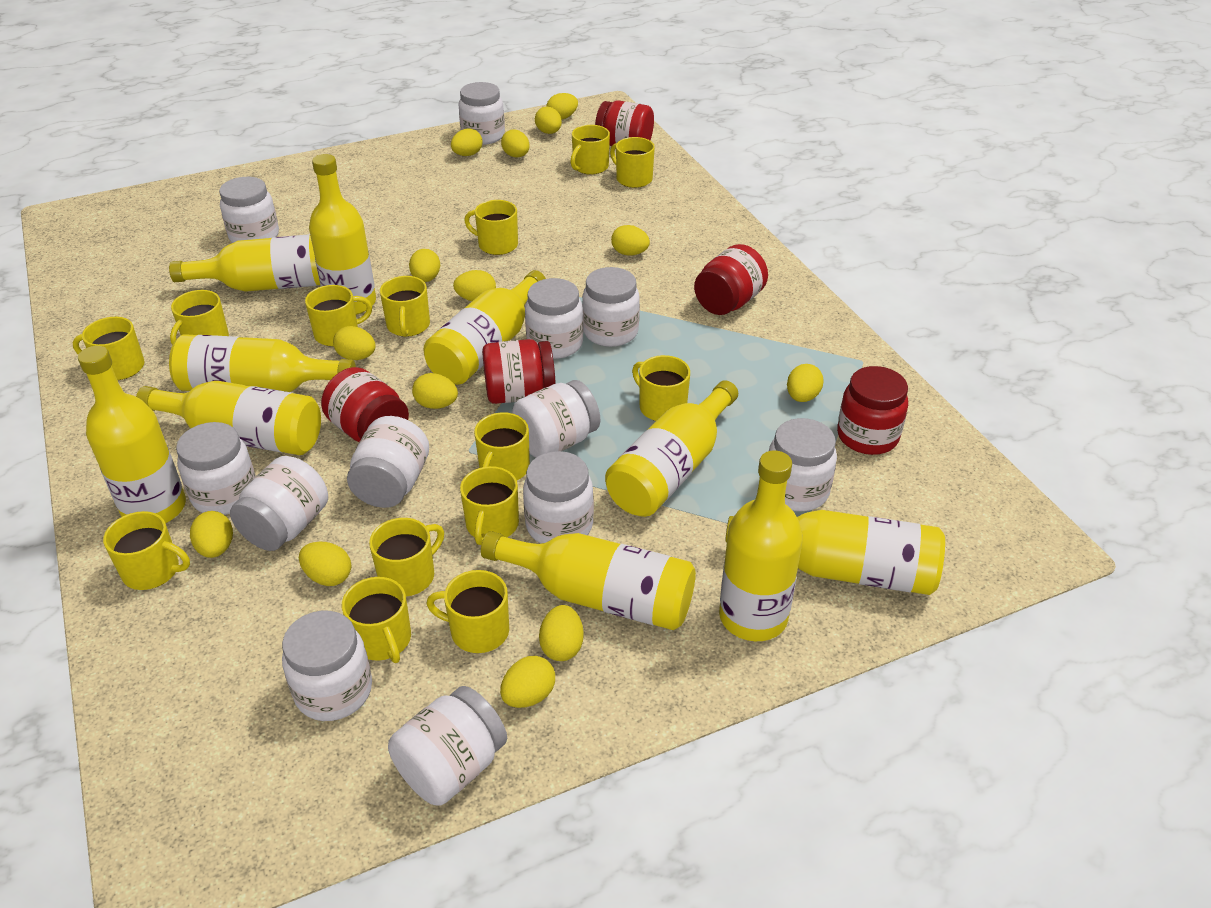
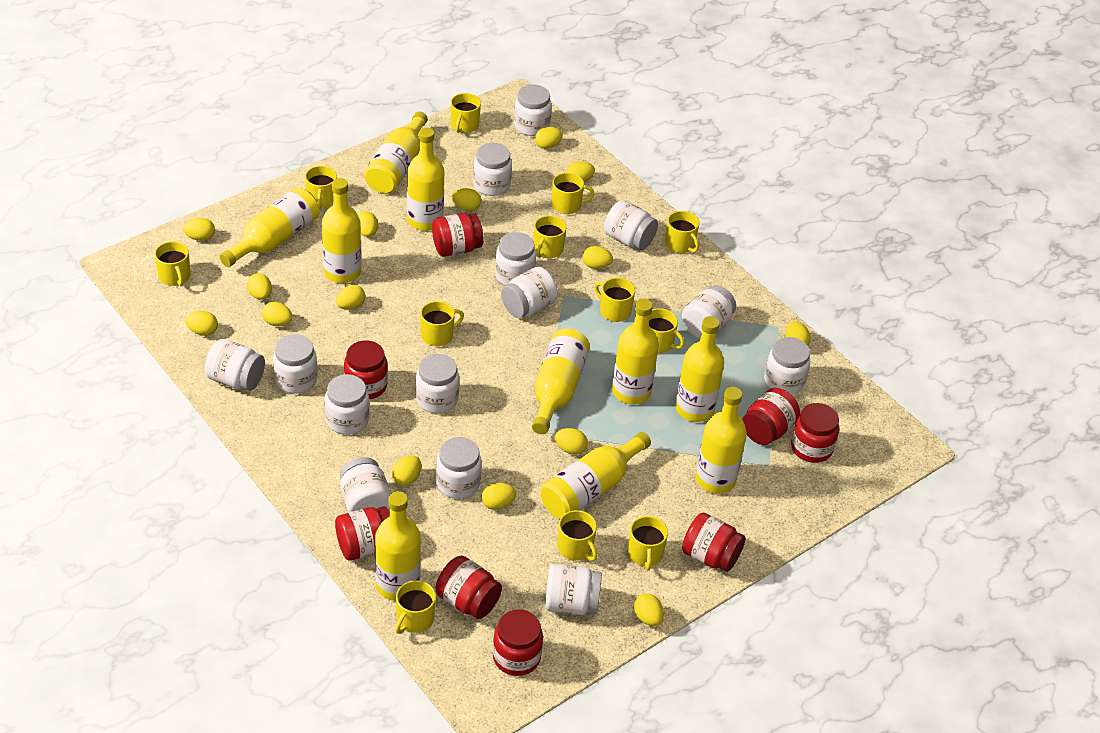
red jar: [321,367,409,442] [482,339,556,404] [595,100,654,146] [694,244,768,315] [837,366,908,455] = 5 -> [335,506,390,560] [344,340,388,400] [432,213,484,257] [436,556,502,619] [493,609,543,676] [682,513,746,572] [742,388,800,445] [791,403,839,463] = 8
white jar: [176,422,255,515] [219,177,279,243] [230,456,328,551] [282,611,372,721] [347,416,429,508] [388,686,507,806] [459,82,505,145] [512,380,600,458] [523,451,594,543] [525,278,584,359] [582,267,640,347] [769,418,837,511] = 12 -> [205,339,265,391] [273,334,318,394] [325,374,370,435] [340,457,391,513] [416,354,459,413] [436,437,482,499] [473,143,512,196] [495,232,536,285] [501,267,558,318] [514,85,552,136] [545,564,602,615] [604,200,658,250] [682,285,736,339] [764,337,810,395] = 14
yellow egg: [190,511,233,558] [299,542,351,586] [333,326,376,360] [409,249,440,282] [412,373,458,409] [451,128,482,156] [453,270,496,301] [500,656,555,708] [501,129,530,158] [535,107,562,134] [539,605,584,661] [546,93,578,120] [611,225,650,256] [787,364,824,402] = 14 -> [183,218,215,241] [185,311,218,336] [247,273,272,300] [262,302,293,326] [336,285,365,310] [358,211,378,237] [392,455,421,486] [452,188,481,211] [481,483,516,510] [535,127,563,149] [555,428,588,455] [566,161,595,182] [582,246,613,269] [634,594,664,626] [786,321,811,346] = 15
yellow mug: [72,317,144,380] [103,511,190,590] [170,290,229,345] [305,285,372,346] [342,577,411,663] [369,518,444,596] [380,276,430,337] [426,570,509,653] [460,466,519,545] [464,200,518,255] [474,412,530,480] [570,125,610,175] [610,137,655,188] [632,355,690,421] = 14 -> [154,241,190,286] [305,166,337,209] [395,580,436,634] [420,301,464,346] [451,93,481,133] [534,215,567,258] [552,172,594,214] [557,510,598,561] [594,278,635,322] [628,516,668,571] [649,308,685,353] [665,211,700,253] = 12

